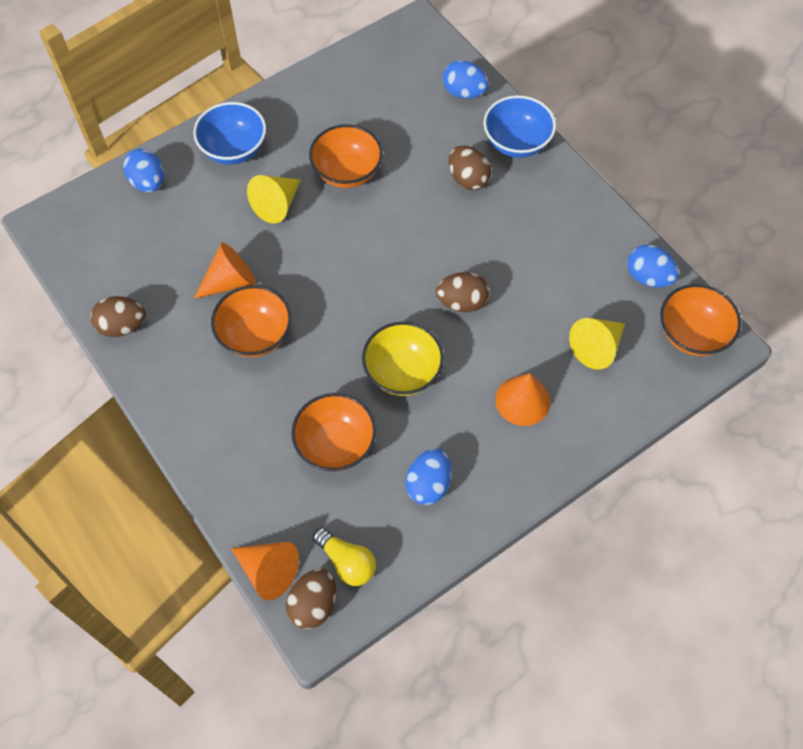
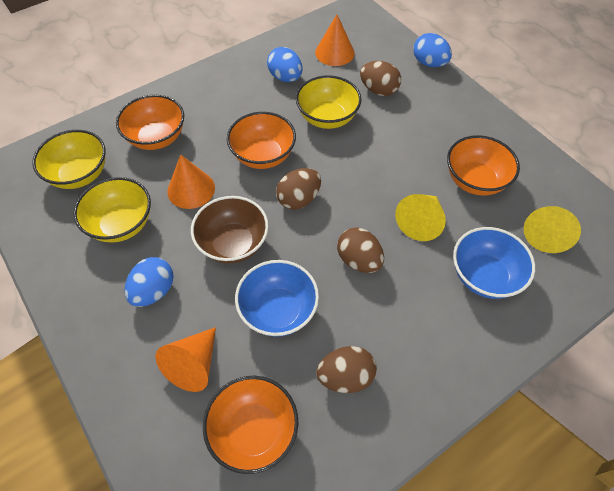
blue egg: [123,149,164,192] [405,449,451,505] [443,61,489,99] [627,245,679,288] = 4 -> [125,257,174,307] [267,47,303,82] [413,33,452,67] = 3
brown bowl: none = 0 -> [191,196,269,264] = 1
yellow bowl: [362,322,444,396] = 1 -> [32,130,106,189] [73,177,151,243] [296,75,362,129] = 3
yellow light bulb: [313,527,376,586] = 1 -> none = 0

